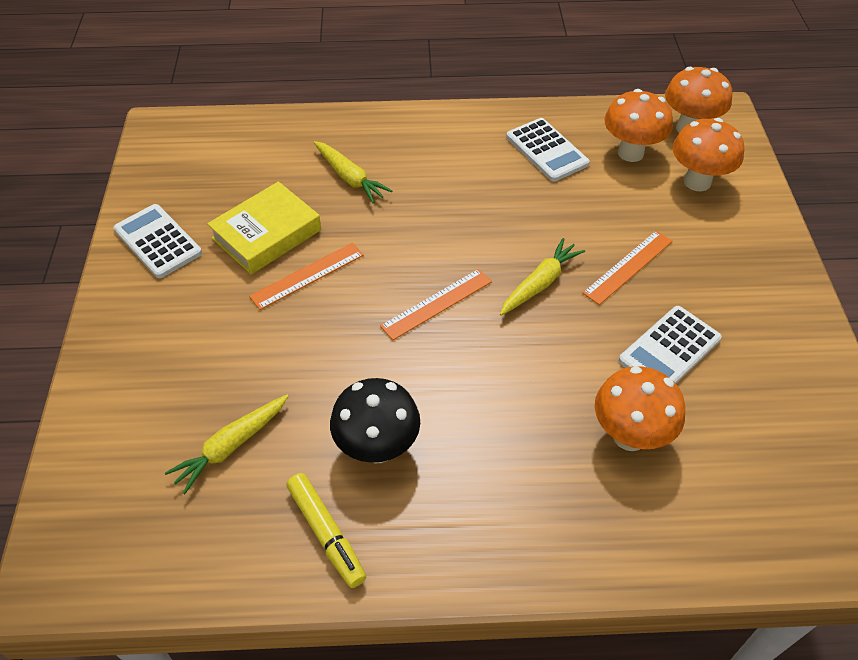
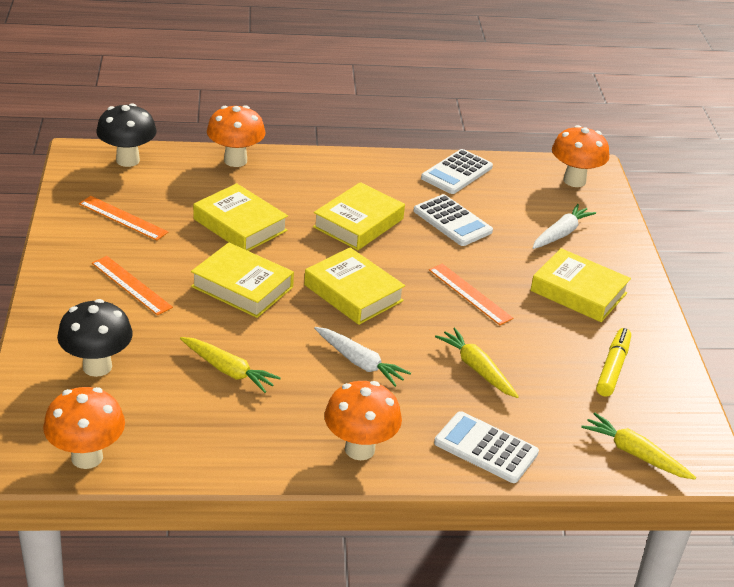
black mushroom: [330,378,420,463] = 1 -> [57,299,133,377] [97,103,157,167] = 2
white carrot: none = 0 -> [314,327,411,387] [532,204,596,249] = 2
yellow book: [207,181,321,275] = 1 -> [191,242,294,318] [193,183,288,251] [304,247,405,325] [313,182,405,250] [530,248,631,322] = 5

